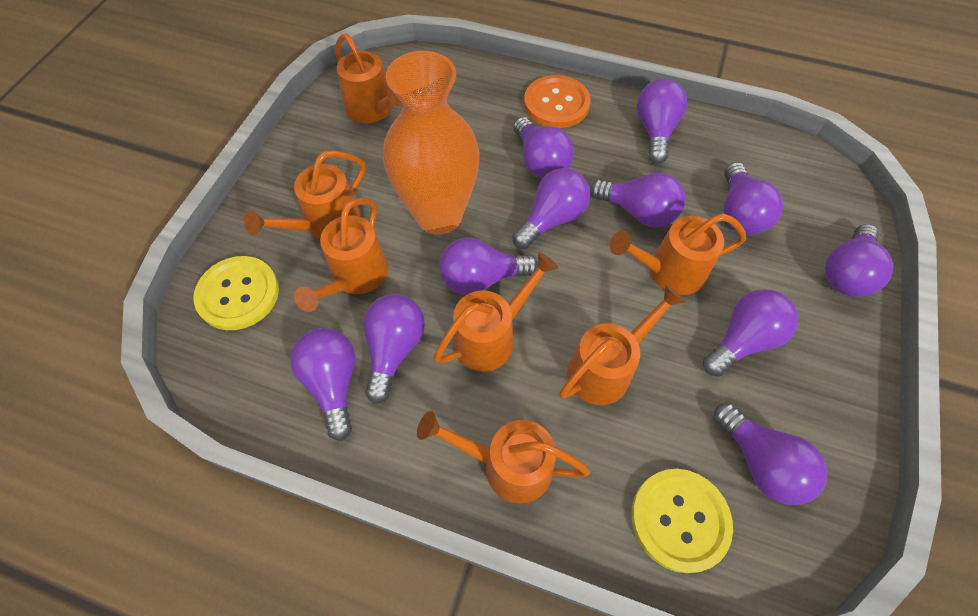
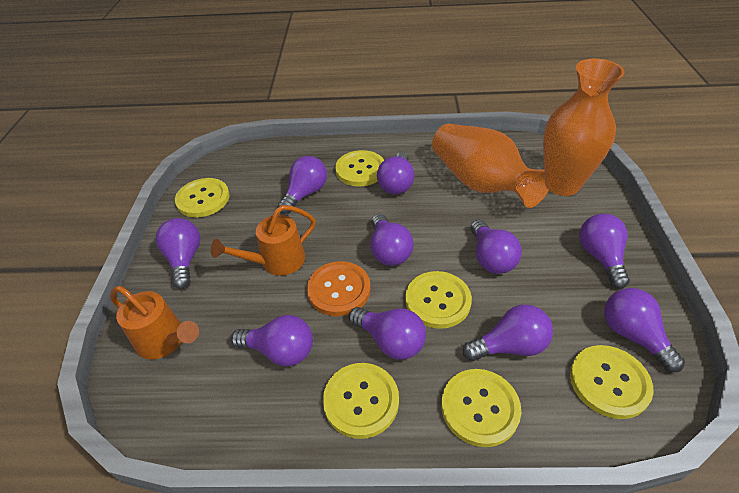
orange vase: [383,51,480,235] = 1 -> [432,124,553,208] [543,59,624,196] = 2
orange watering can: [244,150,366,239] [294,198,388,312] [335,34,403,123] [417,411,590,503] [434,252,559,372] [559,285,686,405] [610,213,746,295] = 7 -> [110,286,199,360] [211,205,316,276] = 2
purple light bulb: [290,328,355,441] [363,294,425,404] [439,238,538,295] [512,168,590,249] [513,117,574,178] [590,173,685,227] [637,79,687,164] [703,289,799,376] [714,403,828,505] [724,162,783,235] [825,224,893,297] = 11 -> [156,218,200,289] [231,315,313,366] [278,156,327,214] [349,307,426,360] [370,214,413,266] [377,152,415,194] [463,304,553,361] [470,220,522,274] [579,213,630,289] [604,288,685,372] = 10
yellow button: [194,256,279,330] [631,469,733,573] = 2 -> [175,178,230,218] [323,363,399,439] [335,150,384,187] [405,271,472,329] [441,369,521,447] [570,345,653,419] = 6

